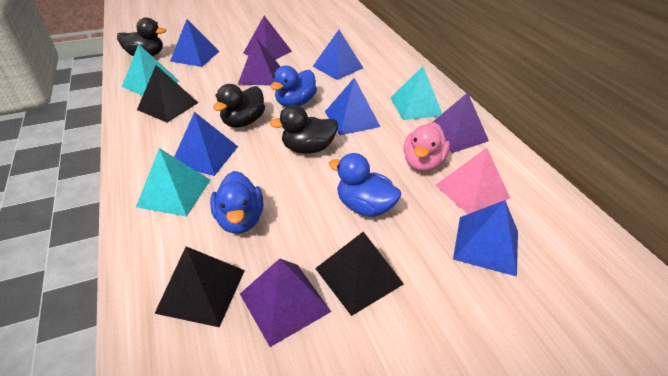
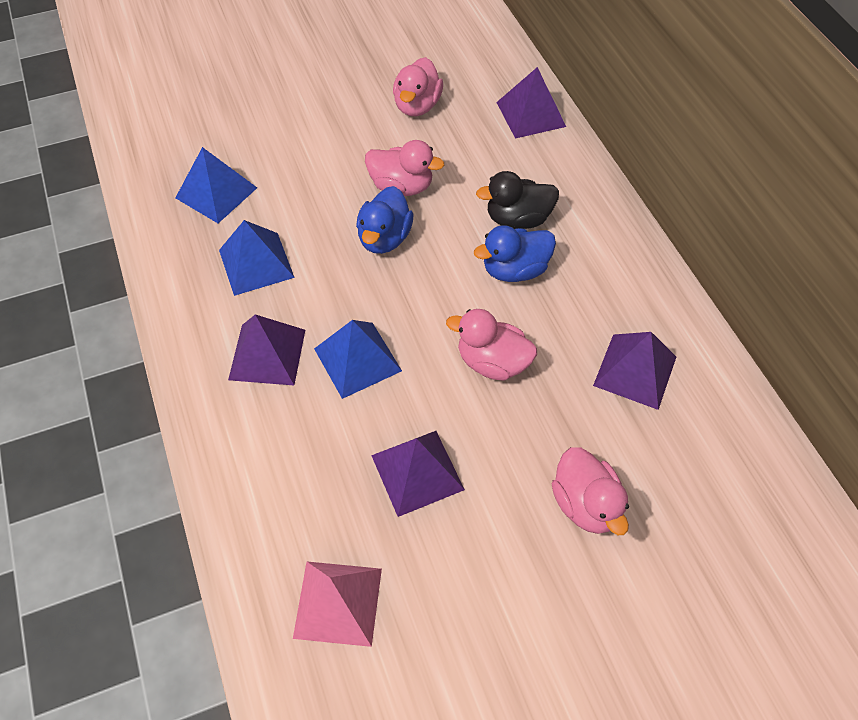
black duck: [117,17,166,56] [213,84,265,128] [270,105,338,154] = 3 -> [476,171,559,229] = 1
black pyramid: [137,65,198,123] [154,246,245,327] [315,232,404,316] = 3 -> none = 0
blue duck: [210,171,263,233] [270,66,317,107] [328,153,401,217] = 3 -> [356,186,414,254] [474,225,556,282] = 2
blue pyramid: [170,19,219,67] [174,112,238,176] [312,30,363,80] [325,78,381,135] [453,200,518,277] = 5 -> [175,147,257,223] [219,220,295,296] [314,320,402,399] = 3
pink duck: [404,122,450,172] = 1 -> [365,140,444,196] [393,57,443,116] [446,309,537,381] [552,447,629,535] = 4
turquoise pyramid: [122,44,179,96] [136,148,210,217] [390,66,442,120] = 3 -> none = 0

